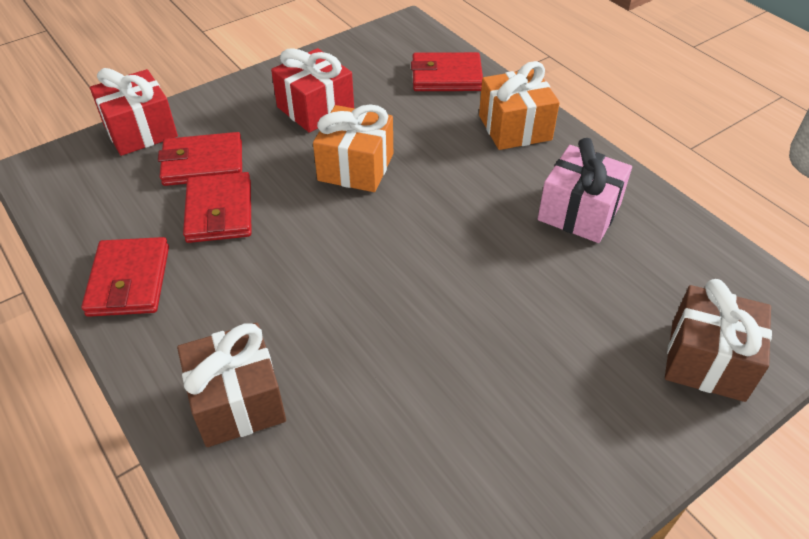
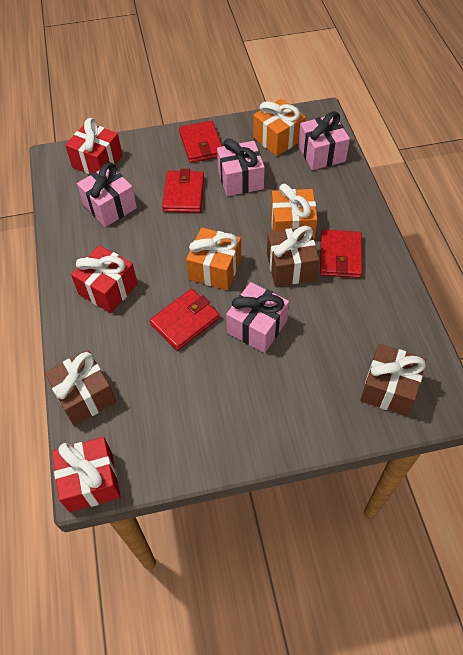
brown gift: [177,323,286,447] [665,279,772,402] = 2 -> [45,350,116,426] [267,226,319,286] [360,344,426,416] = 3
orange gift: [313,104,393,192] [479,61,560,150] = 2 -> [186,228,241,290] [253,99,306,156] [271,184,317,240] = 3
pink gift: [538,138,632,243] = 1 -> [77,163,137,227] [217,138,265,196] [226,282,289,353] [298,111,350,170] = 4
red gift: [90,68,178,156] [271,48,354,133] = 2 -> [52,437,121,512] [65,118,123,174] [71,245,138,313] = 3

